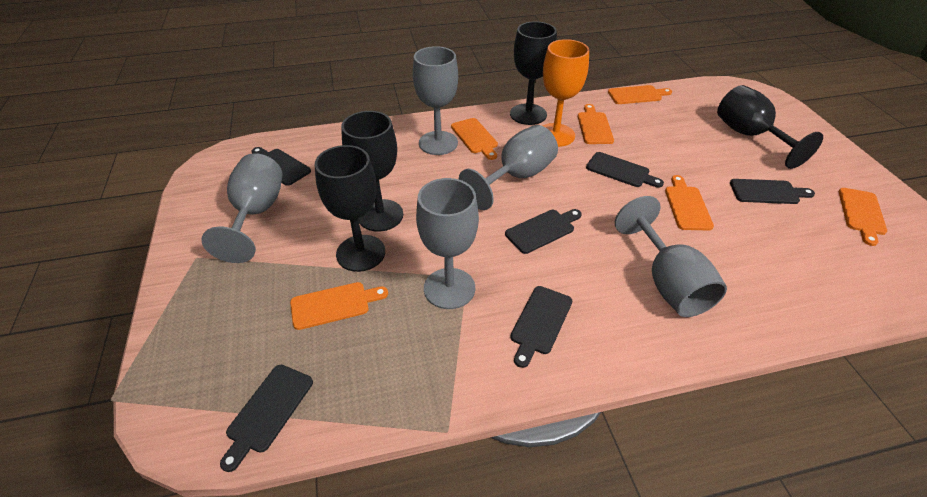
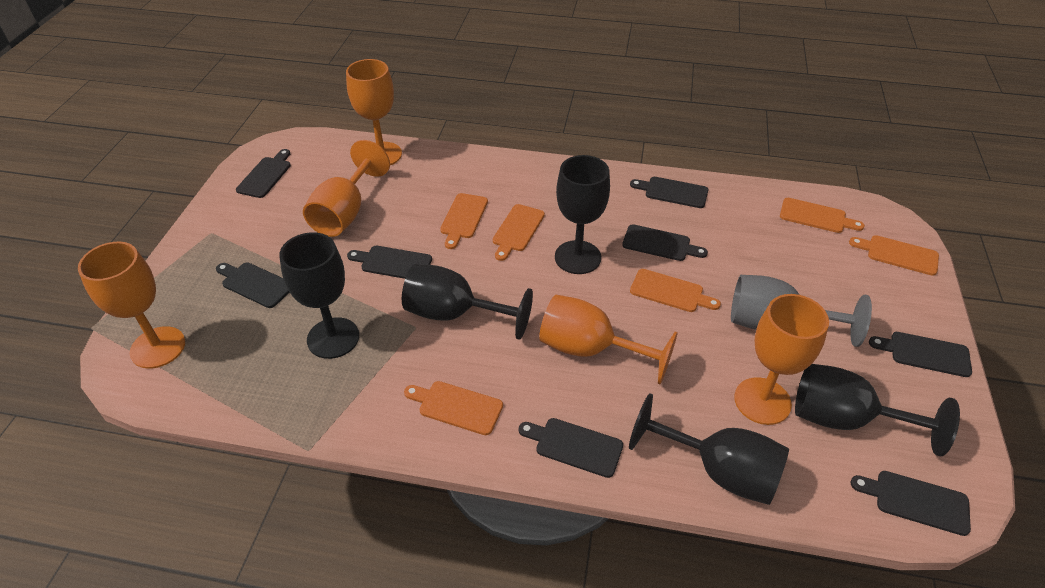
black cutting board: [220,365,313,472] [252,147,311,186] [505,209,582,254] [510,286,572,368] [586,152,664,188] [730,179,815,204] = 6 -> [216,263,289,308] [236,149,291,198] [347,246,432,279] [518,418,623,478] [622,224,708,261] [630,177,708,208] [850,471,971,536] [869,332,972,377] = 8
black goblet: [315,145,385,272] [341,111,403,231] [510,21,557,125] [717,85,823,169] = 4 -> [279,232,359,359] [402,264,533,340] [555,155,610,274] [629,393,789,505] [795,364,960,456] = 5
grey goblet: [201,153,282,263] [413,46,458,155] [416,178,479,309] [459,125,558,210] [615,196,727,317] = 5 -> [731,275,872,347] = 1
orange goblet: [542,39,589,147] = 1 -> [78,242,185,369] [303,140,390,237] [346,59,402,165] [539,295,678,384] [734,294,829,425] = 5

